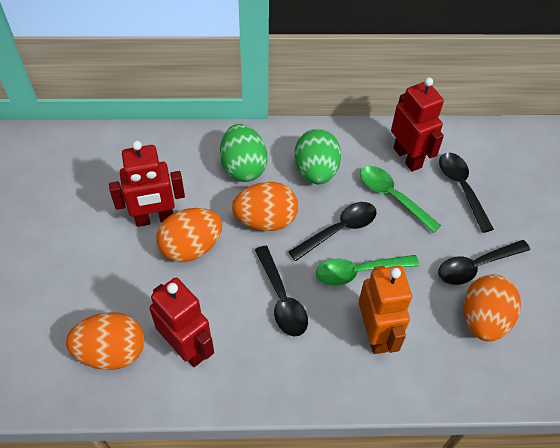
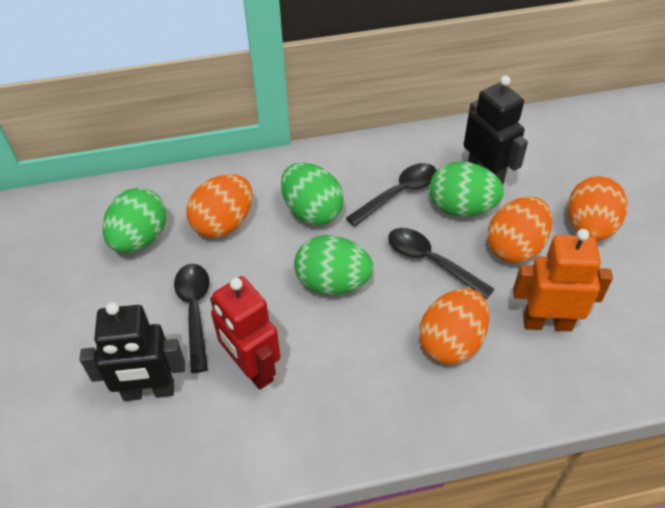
black robot: none = 0 -> [80,302,185,401] [464,76,528,185] = 2
black spoon: [255,246,308,336] [288,202,377,261] [438,240,530,285] [439,153,494,233] = 4 -> [174,264,209,373] [346,163,437,227] [388,228,494,299] = 3
green egg: [220,124,267,182] [295,129,341,184] = 2 -> [102,188,166,253] [281,162,344,225] [294,235,373,295] [429,161,504,217] = 4
green spoon: [316,255,419,286] [360,166,441,233] = 2 -> none = 0
red robot: [109,141,185,227] [150,278,214,367] [391,77,444,172] = 3 -> [210,276,281,390] = 1

